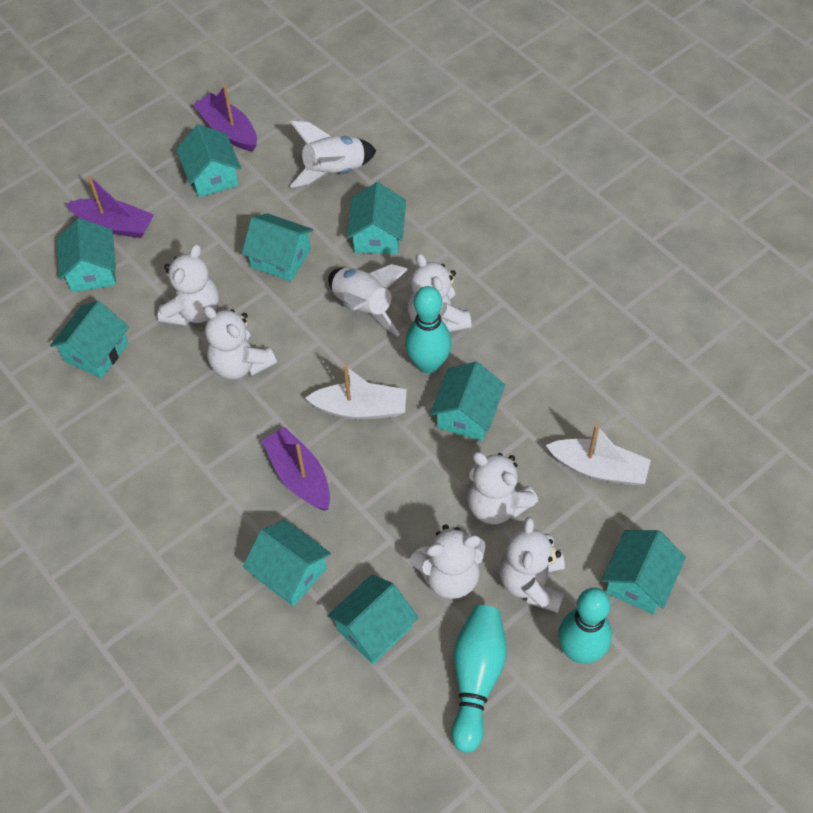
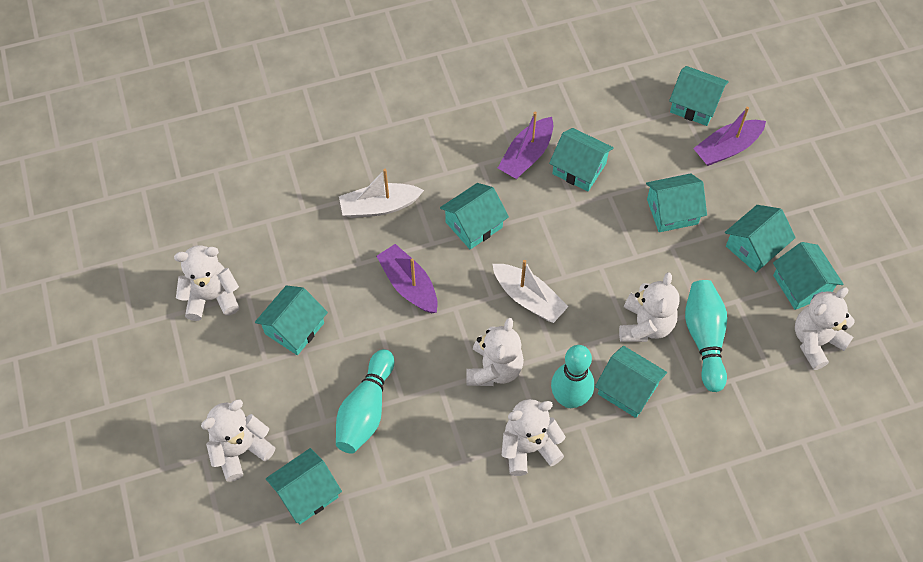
white rocket: [290,121,376,188] [328,264,408,337] = 2 -> none = 0

